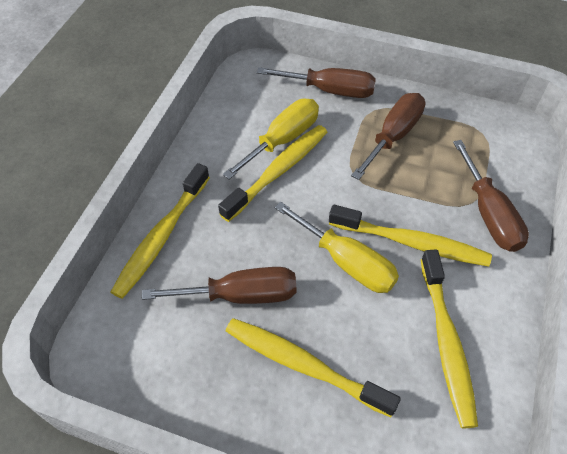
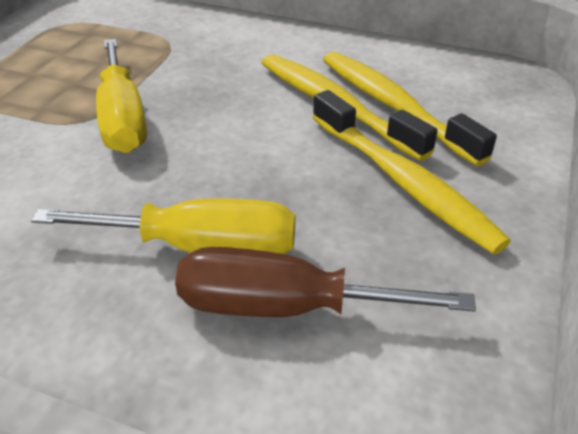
brown screwdriver: [142,267,297,304] [257,67,376,98] [351,93,425,180] [453,140,529,252] = 4 -> [175,247,476,317] = 1
yellow toothbrush: [111,163,210,299] [218,125,327,222] [226,318,401,417] [329,205,492,267] [421,250,478,428] = 5 -> [262,54,438,161] [313,90,511,254] [323,52,497,166] = 3

